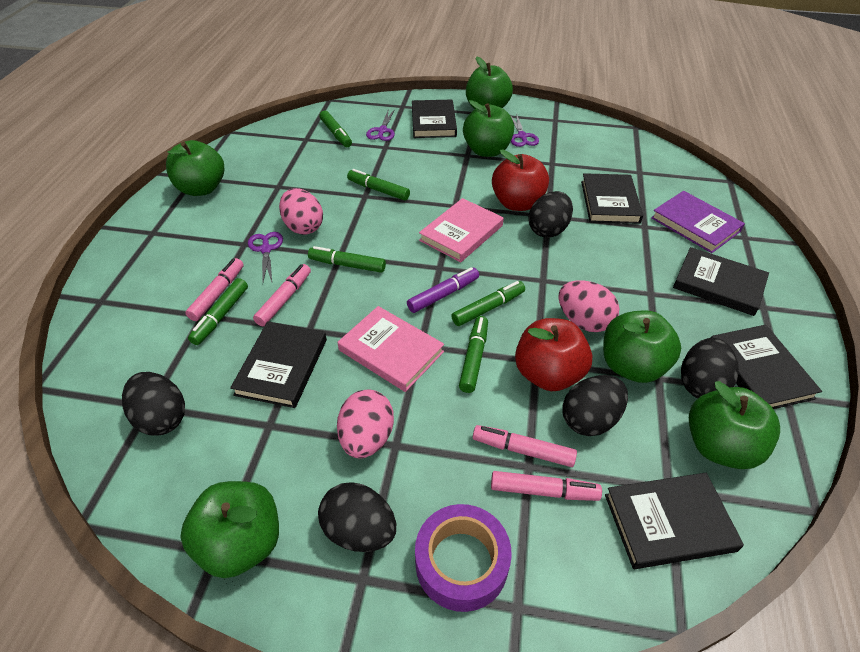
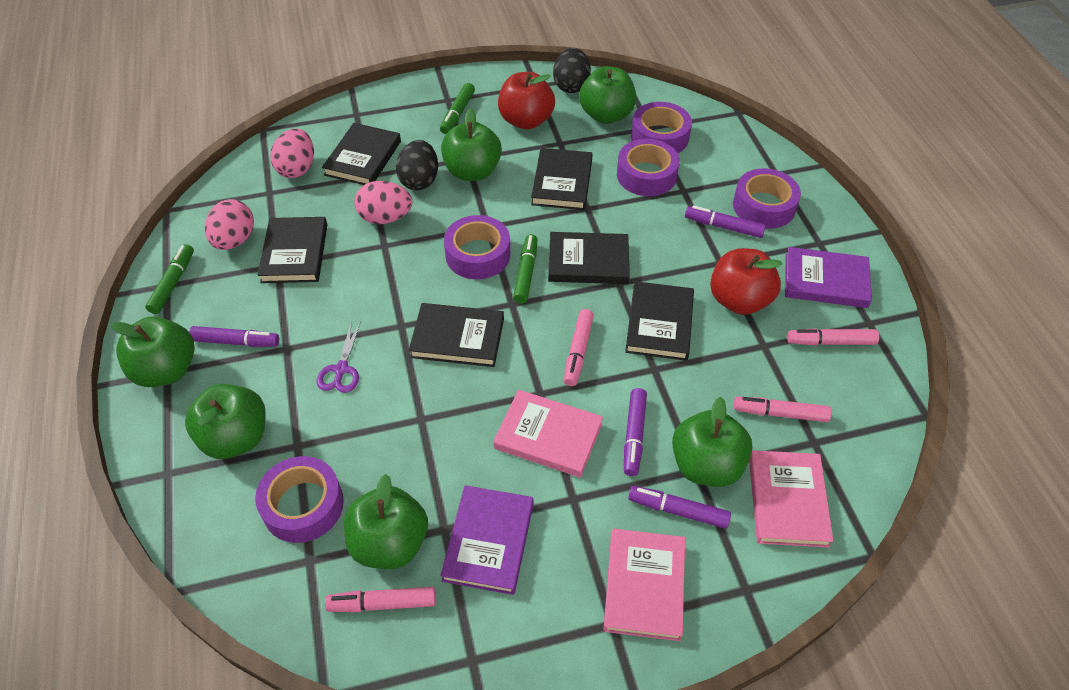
black egg: [122,372,185,436] [318,482,396,552] [529,191,573,238] [563,375,628,436] [681,338,739,398] = 5 -> [396,140,438,190] [553,48,591,93] = 2
green marker: [188,278,248,345] [308,246,386,273] [320,110,352,147] [347,169,410,200] [451,281,525,326] [459,316,488,393] = 6 -> [145,244,194,314] [440,83,475,134] [513,234,537,303] = 3
pink book: [338,306,444,392] [419,198,504,262] = 2 -> [493,389,603,478] [603,529,685,641] [749,450,834,548] = 3
purple book: [651,191,745,253] = 1 -> [441,485,534,595] [785,247,872,308] = 2
purple marker: [407,267,479,313] = 1 -> [189,326,279,347] [624,388,647,476] [628,486,731,529] [685,206,766,238] = 4
purple scissors: [248,232,283,282] [366,109,395,141] [510,113,539,147] = 3 -> [317,320,361,393] = 1
purple tape: [415,504,512,612] = 1 -> [255,456,344,543] [444,215,510,279] [617,139,680,196] [631,102,692,153] [733,168,801,229] = 5

